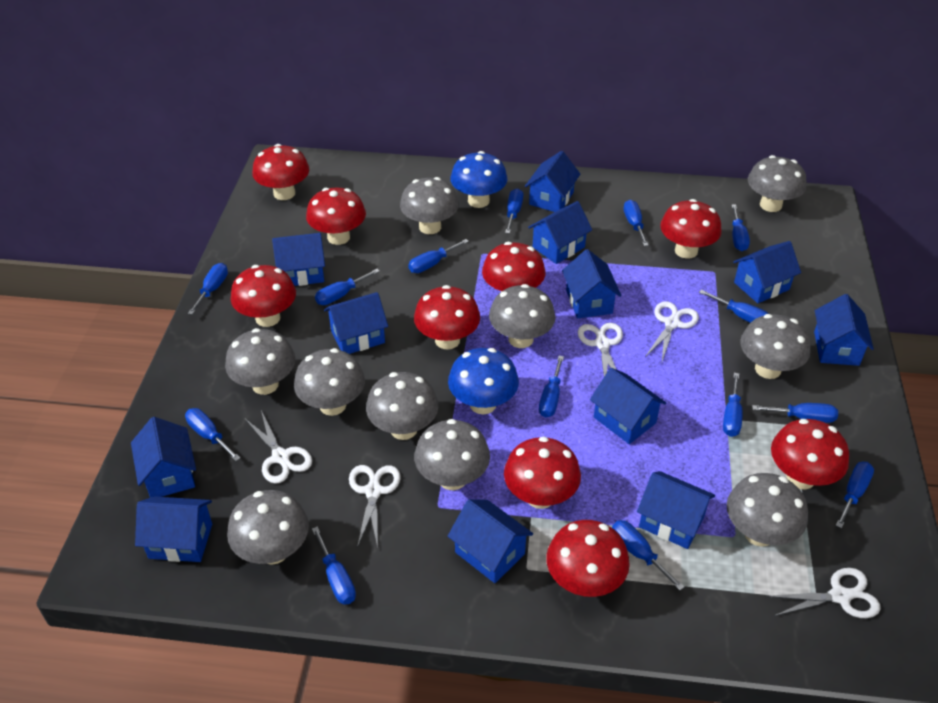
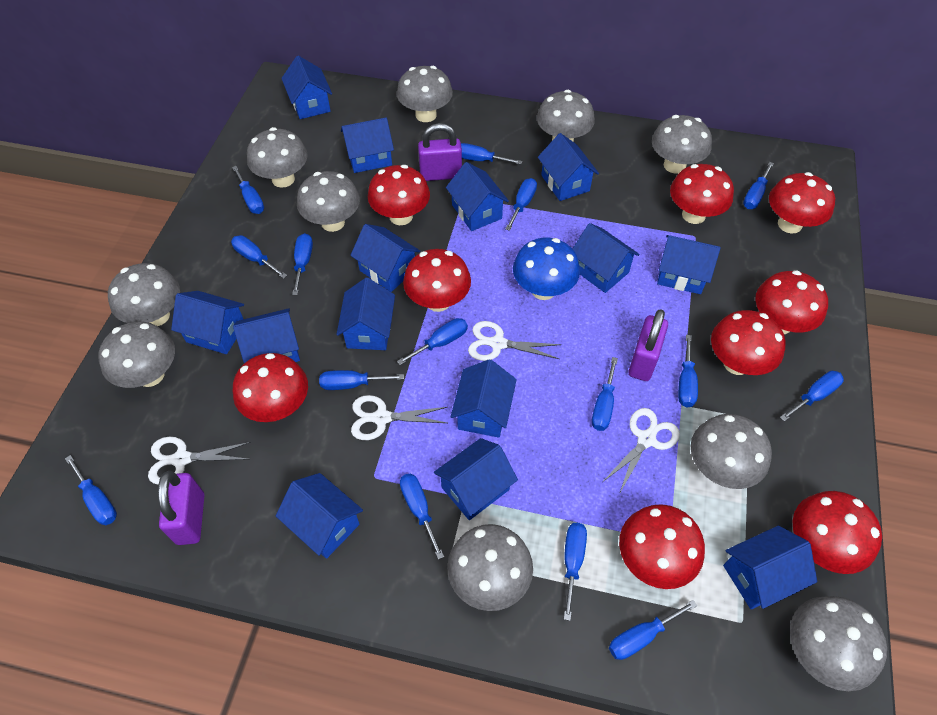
blue house: [131,417,196,497] [135,496,212,562] [272,233,325,286] [324,292,388,354] [448,499,533,583] [525,151,580,212] [528,201,592,264] [562,249,621,318] [590,368,666,444] [637,471,715,549] [733,241,801,303] [814,294,874,366] = 12 -> [171,291,244,354] [233,308,300,363] [276,473,363,559] [281,56,332,119] [337,278,395,350] [341,117,394,173] [350,224,420,292] [434,438,518,520] [446,162,509,231] [451,359,517,438] [538,133,599,201] [572,223,640,293] [657,235,721,294] [723,526,817,609] = 14
blue mushroom: [448,348,519,414] [450,151,507,208] = 2 -> [513,237,580,300] = 1
blue screwdriver: [185,408,240,461] [188,263,228,315] [312,526,356,605] [315,269,380,305] [408,239,469,273] [505,188,523,234] [539,356,564,417] [612,520,684,591] [623,200,649,246] [699,290,769,323] [723,373,742,437] [731,204,750,251] [752,403,838,423] [836,461,874,529] = 14 -> [65,455,117,525] [231,235,287,279] [232,166,264,214] [292,233,313,295] [319,370,404,390] [397,318,468,365] [400,474,444,560] [461,143,522,165] [505,178,537,231] [564,523,587,621] [592,357,618,431] [609,600,697,660] [678,335,698,407] [743,162,774,209] [780,371,844,421] = 15
purple padlock: none = 0 -> [158,471,204,545] [418,123,462,181] [629,309,668,381] = 3
white scissors: [244,411,312,484] [349,465,400,548] [578,323,623,376] [645,301,699,361] [766,568,880,618] = 5 -> [148,437,251,485] [351,395,447,440] [468,321,561,361] [604,408,680,494] = 4

